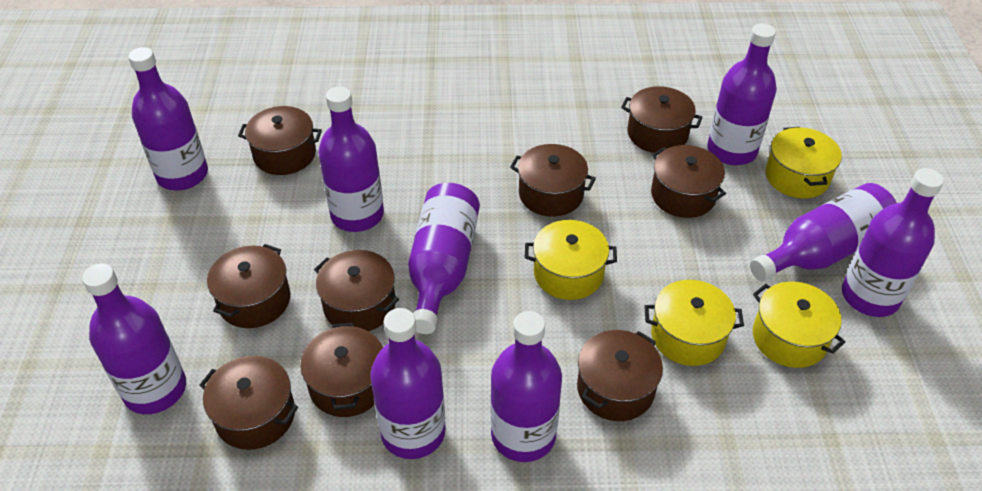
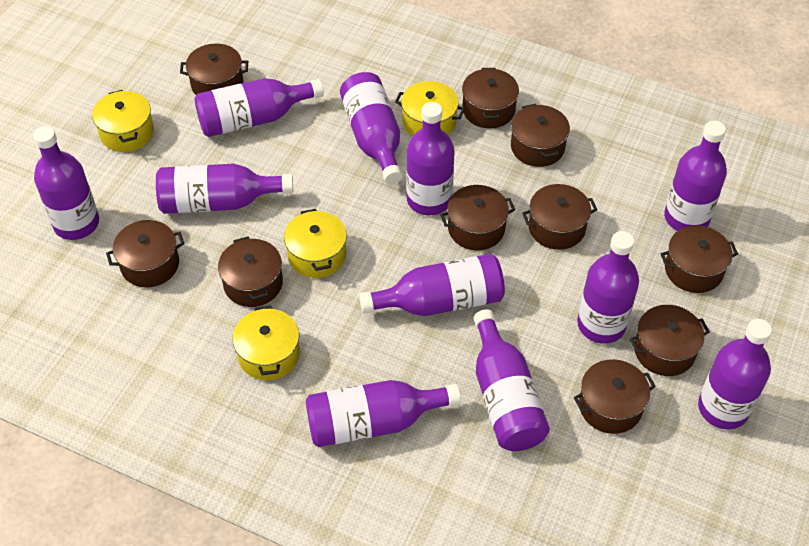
brown pot: [200,356,298,450] [207,244,290,328] [238,106,322,175] [300,323,383,417] [314,250,399,331] [510,144,596,217] [577,330,663,421] [621,86,703,153] [651,145,726,218] = 9 -> [106,220,184,287] [180,44,248,95] [218,236,283,307] [440,185,515,250] [462,68,519,129] [511,104,570,167] [522,184,597,250] [574,359,656,434] [630,305,710,376] [661,225,738,293] = 10
purple bottle: [82,263,186,414] [128,47,208,190] [318,87,384,232] [370,308,446,459] [408,183,480,334] [490,311,562,462] [707,23,777,165] [750,183,897,281] [842,168,944,317] = 9 -> [33,126,99,240] [156,164,293,214] [194,78,324,137] [306,380,461,447] [340,72,403,185] [359,254,505,316] [406,102,455,215] [473,309,550,451] [577,231,639,344] [664,121,727,231] [698,319,772,430] = 11

